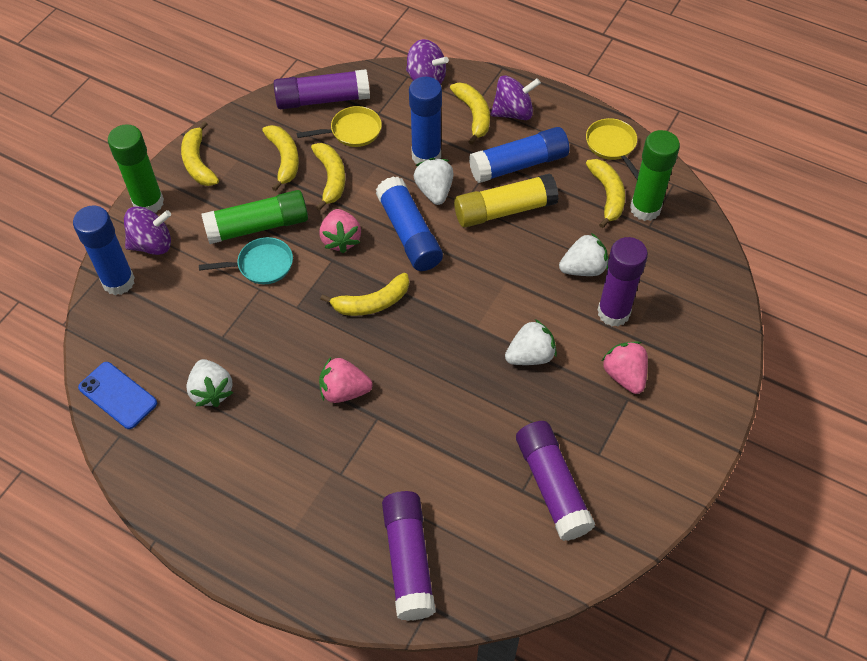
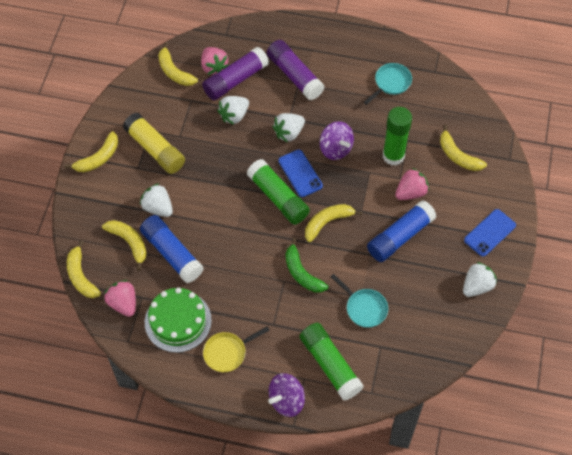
blue glue stick: [73,205,135,295] [376,177,443,271] [409,77,442,164] [469,127,569,183] = 4 -> [140,215,204,283] [367,200,437,262] = 2
blue phone: [78,362,157,429] = 1 -> [278,150,323,197] [464,209,516,257] = 2
green banana: none = 0 -> [286,238,328,292] = 1
green cake: none = 0 -> [145,288,212,353] = 1
purple glue stick: [274,69,370,109] [382,491,436,621] [516,421,595,541] [598,237,648,326] = 4 -> [202,47,269,100] [267,40,325,100] = 2
purple spinning top: [124,206,171,255] [406,39,449,85] [491,75,541,120] = 3 -> [268,373,305,417] [320,121,354,160] = 2
turquoise pan: [199,237,293,284] = 1 -> [330,274,388,328] [364,63,412,105] = 2
yellow pan: [297,106,382,147] [586,118,639,179] = 2 -> [203,327,270,372] = 1

